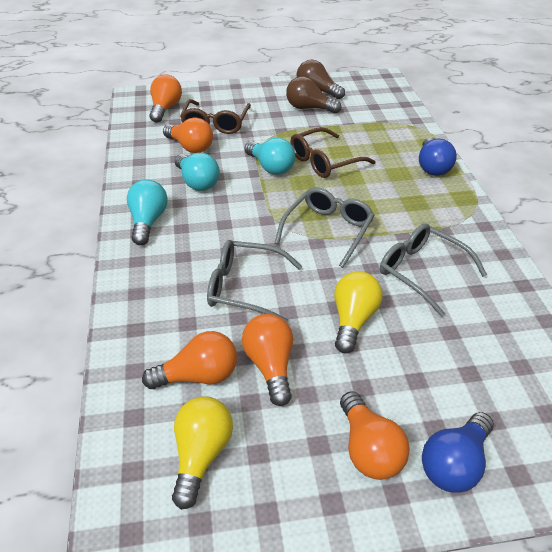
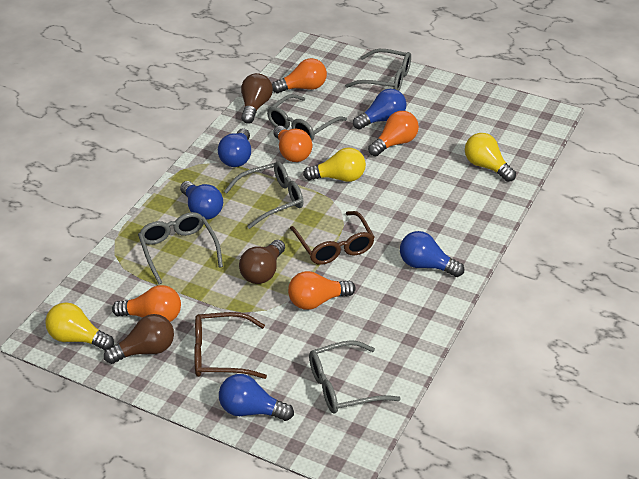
blue light bulb: [419,137,457,176] [422,412,494,492] = 2 -> [180,181,223,220] [218,128,251,167] [219,374,294,421] [353,89,407,130] [400,231,464,277] = 5
brown light bulb: [286,76,341,114] [297,60,345,99] = 2 -> [104,314,174,364] [239,240,285,284] [241,73,273,123] = 3
grey glasses: [207,240,302,323] [275,187,374,268] [380,223,487,317] = 3 -> [138,212,223,284] [224,162,304,229] [267,94,347,140] [309,340,401,414] [345,49,411,91] = 5
turquoise light bulb: [127,179,168,245] [175,153,220,191] [244,138,295,175] = 3 -> none = 0
yellow light bulb: [172,397,233,510] [334,271,383,353] = 2 -> [45,303,114,351] [303,147,366,182] [465,133,516,182] = 3

